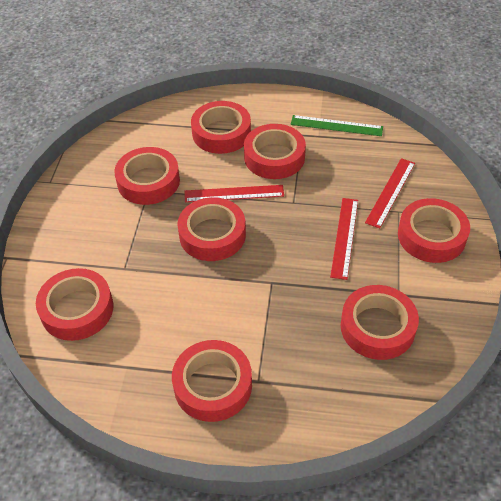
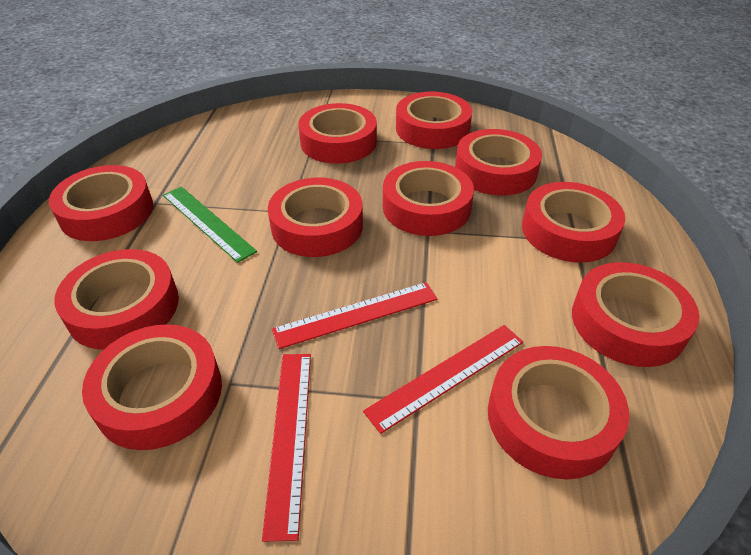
red tape: [36,268,114,341] [114,147,180,205] [172,340,252,422] [177,197,246,261] [191,101,251,154] [244,124,306,179] [341,285,419,360] [398,198,470,263] = 8 -> [49,165,153,241] [54,249,179,350] [82,324,222,450] [268,178,363,257] [298,103,377,164] [383,161,474,236] [396,92,472,149] [455,129,542,196] [488,346,629,479] [522,182,626,263] [572,262,699,367] = 11

